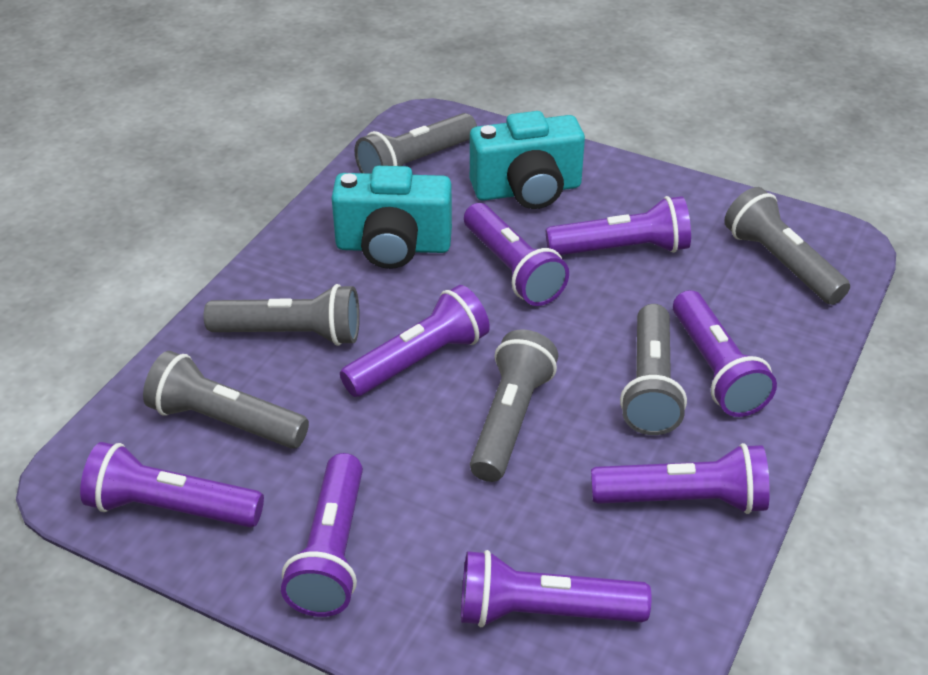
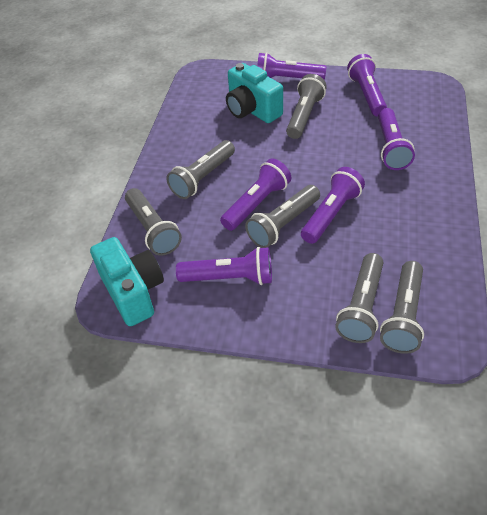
purple flashlight: [80,442,264,528] [281,453,363,617] [340,285,490,397] [461,550,652,627] [464,203,569,306] [546,196,691,255] [591,443,770,514] [673,290,777,417] = 8 -> [176,247,272,285] [220,158,291,231] [257,52,326,80] [301,167,365,244] [347,54,387,117] [378,108,415,170] = 6

